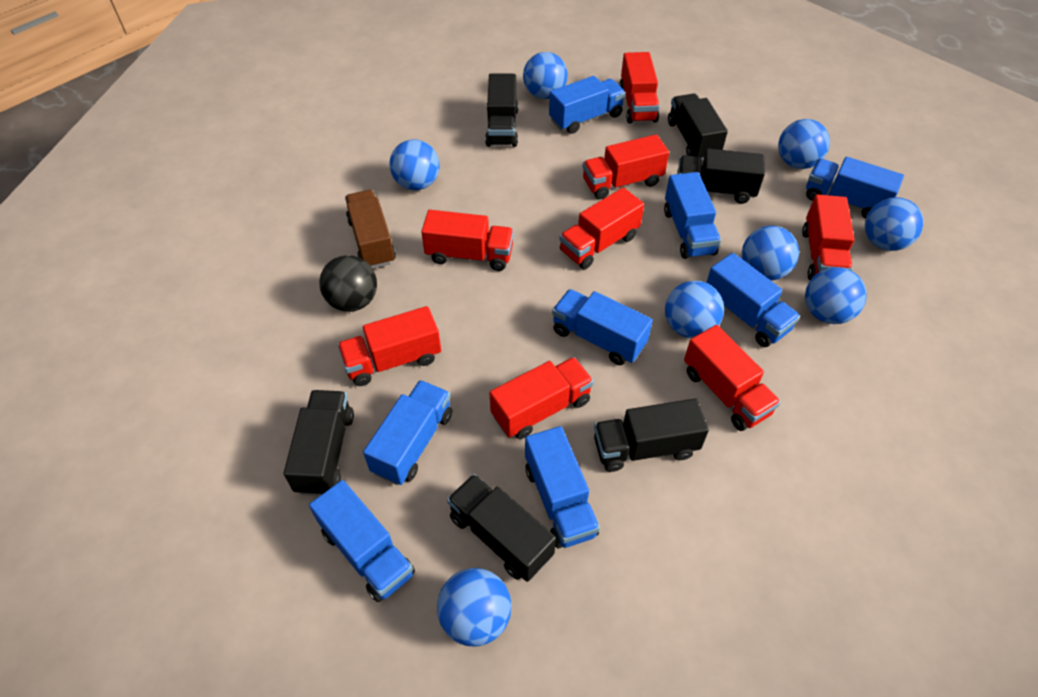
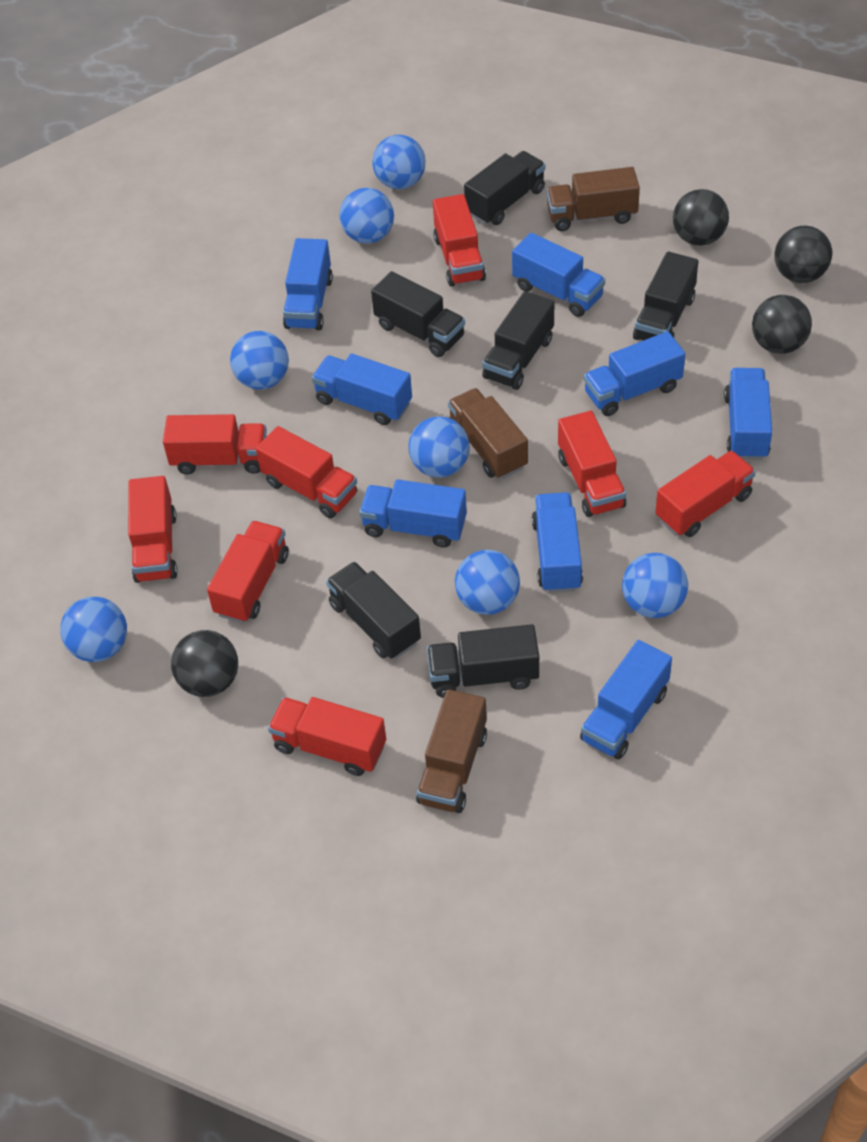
black ball: [319,255,377,312] = 1 -> [171,630,238,697] [673,189,729,246] [752,295,812,354] [774,226,832,283] = 4
blue ball: [389,139,440,190] [437,568,512,647] [523,52,568,99] [665,281,724,338] [742,226,799,280] [778,119,830,169] [805,267,867,324] [865,197,924,251] = 8 -> [60,597,127,662] [230,331,289,390] [339,188,394,243] [372,135,425,189] [408,416,470,478] [455,550,520,615] [622,553,688,618] = 7
brown truck: [345,190,396,269] = 1 -> [416,689,487,813] [448,388,528,479] [546,167,640,231] = 3

